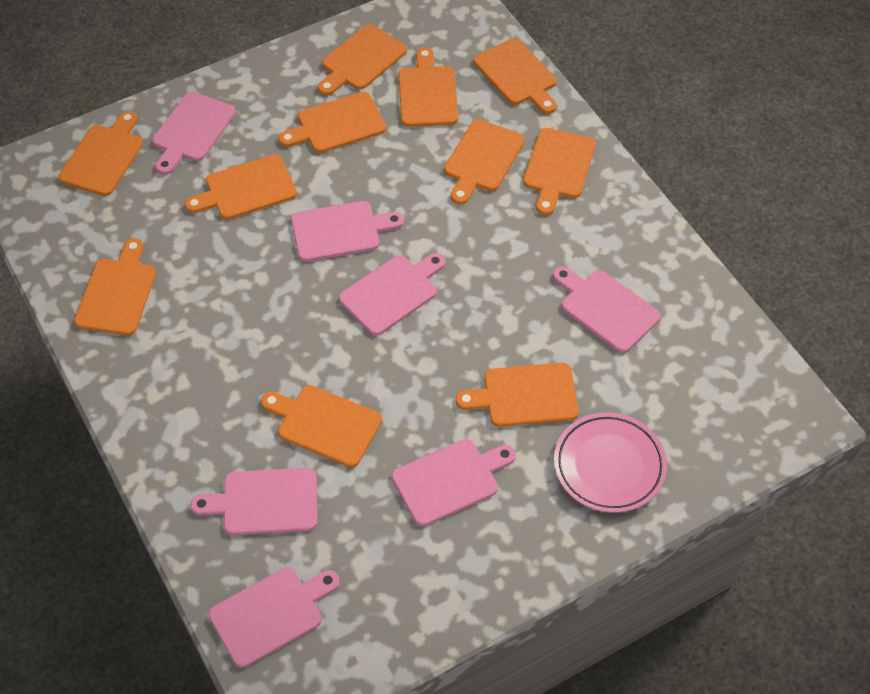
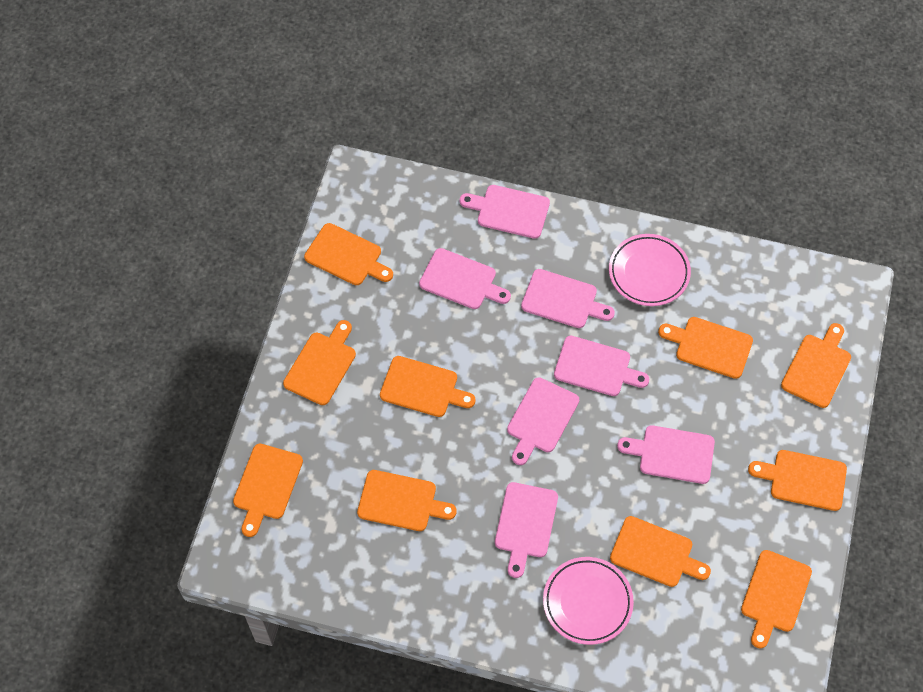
orange cutting board: [58,111,143,196] [74,238,156,336] [185,155,297,220] [261,385,382,467] [278,92,386,153] [318,24,407,95] [398,47,458,127] [444,119,525,204] [456,363,579,427] [473,38,557,114] [523,128,596,215] = 11 -> [233,444,303,537] [283,320,356,405] [304,223,393,285] [357,470,457,531] [380,356,475,417] [610,516,711,587] [658,317,753,379] [741,550,812,649] [748,450,847,511] [781,323,851,408] = 10
pink plate: [554,412,667,513] = 1 -> [543,557,634,645] [609,234,691,306] = 2

